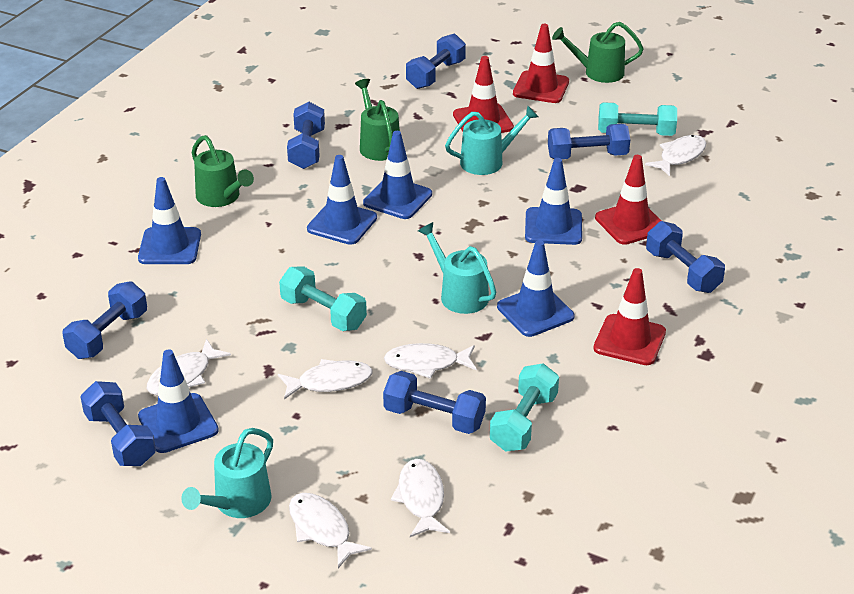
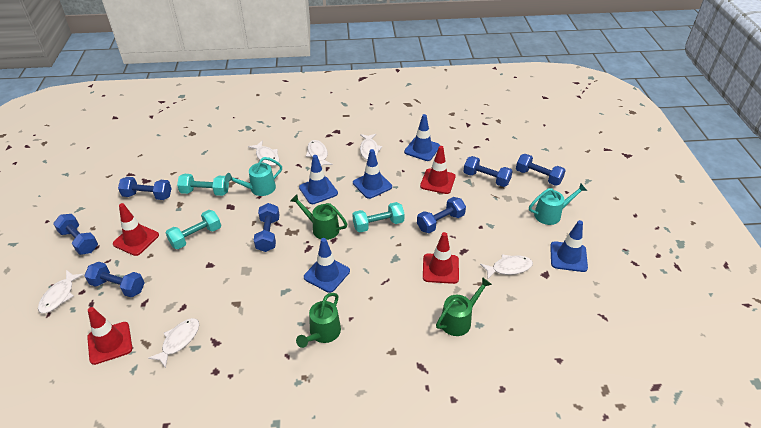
blue traffic cone: [138,177,201,264] [138,350,219,453] [307,155,377,245] [363,131,432,219] [497,240,574,337] [525,158,582,245] = 6 -> [299,155,338,204] [304,238,350,293] [353,149,392,199] [404,114,440,161] [550,220,588,272] = 5
turquoise watering can: [182,428,273,518] [418,222,496,314] [445,105,538,175] = 3 -> [225,157,282,196] [529,183,587,225] = 2

